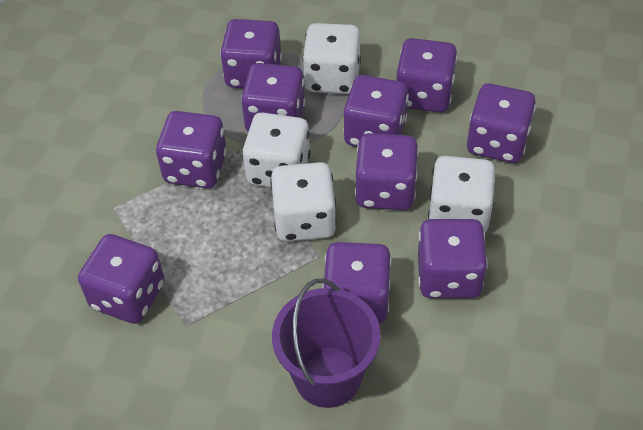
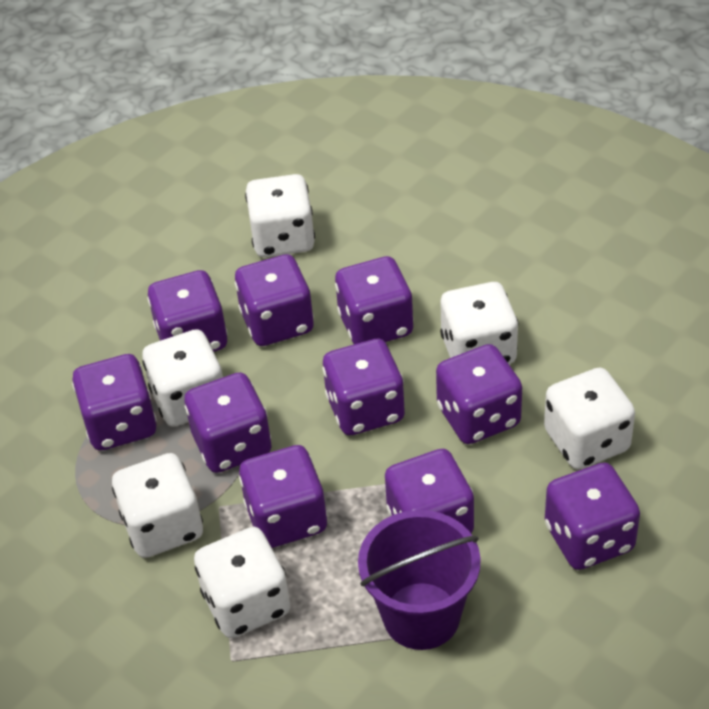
white dice: [242,112,311,188] [270,162,336,242] [302,23,361,94] [428,156,495,233] = 4 -> [112,453,203,558] [142,329,223,427] [194,527,290,638] [245,174,315,258] [440,282,518,364] [544,368,635,469] = 6

